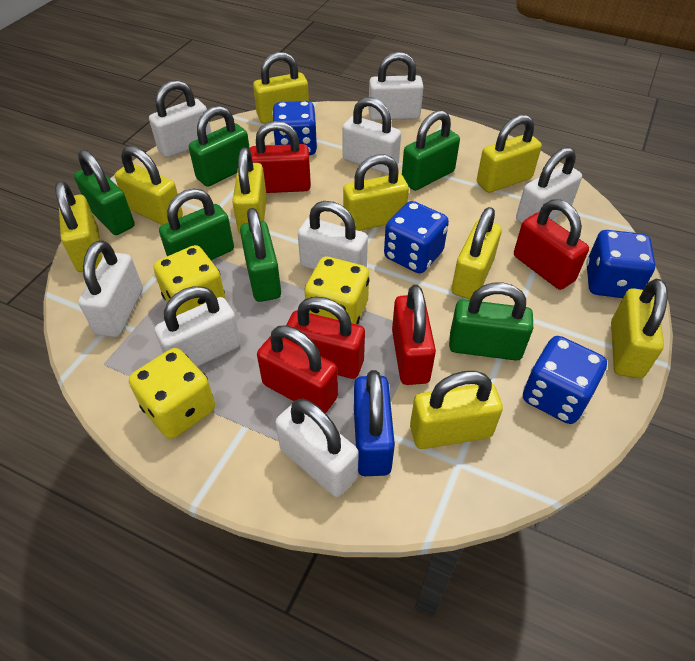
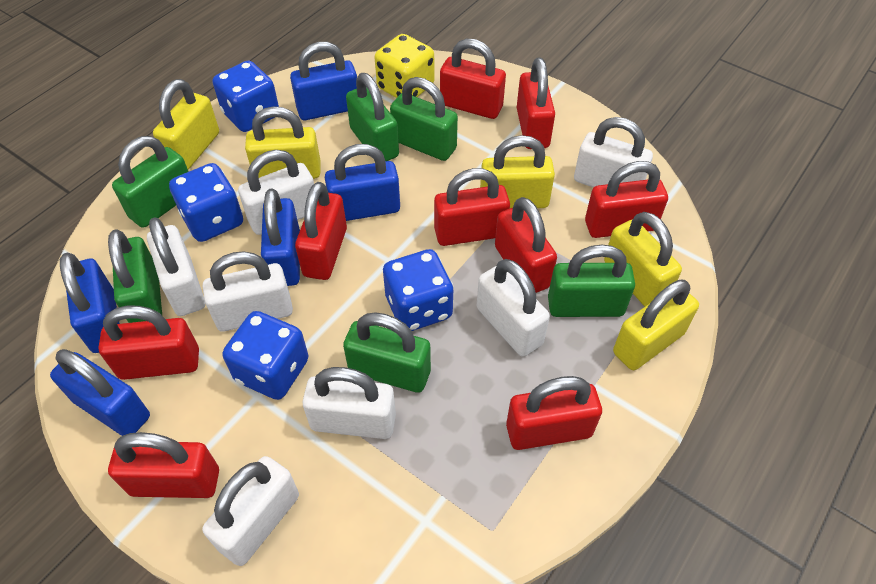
blue padlock: [354,370,395,476] = 1 -> [50,349,150,436] [60,252,120,353] [261,188,300,286] [290,42,357,120] [325,144,400,221] = 5
red padlock: [249,121,311,193] [257,326,338,413] [285,297,365,379] [392,285,436,385] [514,199,589,290] = 5 -> [98,306,199,380] [108,432,219,498] [295,182,347,280] [434,168,510,246] [440,38,506,119] [495,197,557,293] [506,376,602,450] [517,58,555,149] [585,161,668,238] = 9
white padlock: [78,240,143,337] [149,80,212,158] [155,286,241,367] [275,399,359,497] [298,201,368,270] [342,97,401,174] [368,52,424,121] [516,147,582,224] = 8 -> [147,218,205,316] [202,456,299,566] [203,251,293,332] [238,150,314,235] [302,367,396,439] [477,259,550,357] [574,117,653,188] = 7
yellow dice: [129,348,215,439] [154,245,226,316] [305,257,370,324] = 3 -> [375,34,434,98] = 1
yellow padlock: [55,181,102,272] [115,146,183,225] [232,147,267,235] [253,52,309,124] [343,155,409,231] [410,371,503,449] [452,207,502,300] [477,115,542,193] [611,279,668,379] = 9 -> [153,79,219,170] [245,106,321,179] [480,135,555,208] [604,212,682,307] [613,280,699,370] = 5

